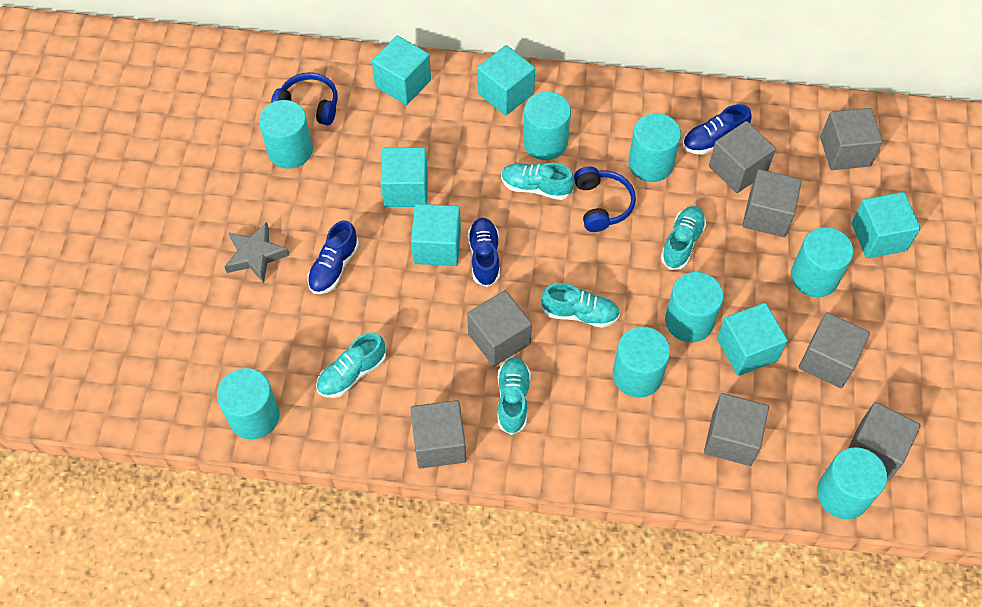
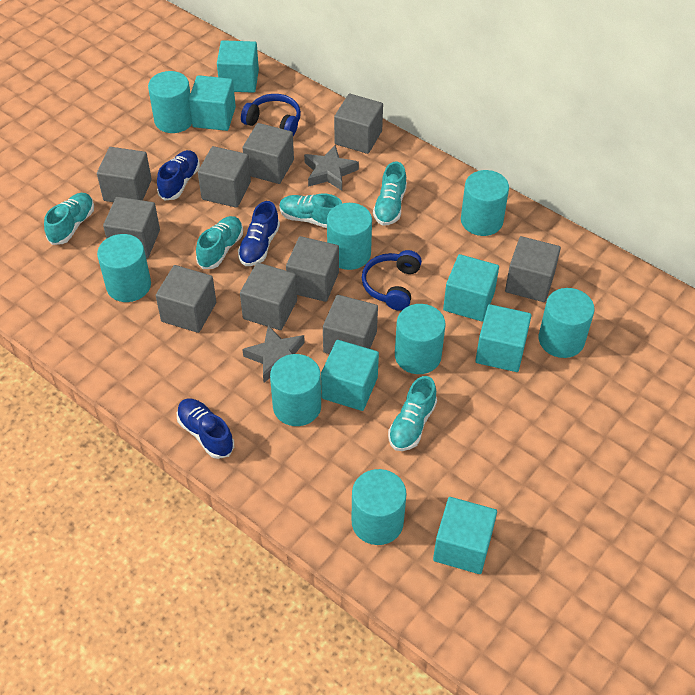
grey cube: [410,400,466,469] [467,290,532,367] [704,393,769,466] [709,121,776,193] [742,169,802,237] [799,312,870,388] [820,108,883,170] [848,402,921,481] = 8 -> [97,147,152,202] [103,197,160,258] [156,265,216,333] [198,146,251,208] [240,263,297,330] [243,123,294,184] [286,236,339,302] [323,295,378,354] [334,94,383,154] [505,236,561,302] = 10
grey star: [224,222,290,283] = 1 -> [242,325,305,383] [304,145,359,191] = 2

